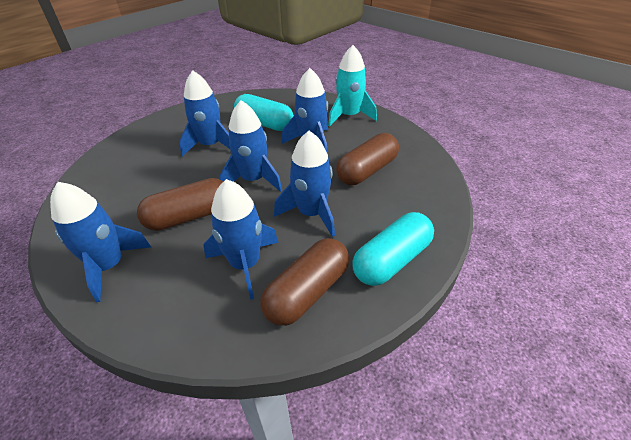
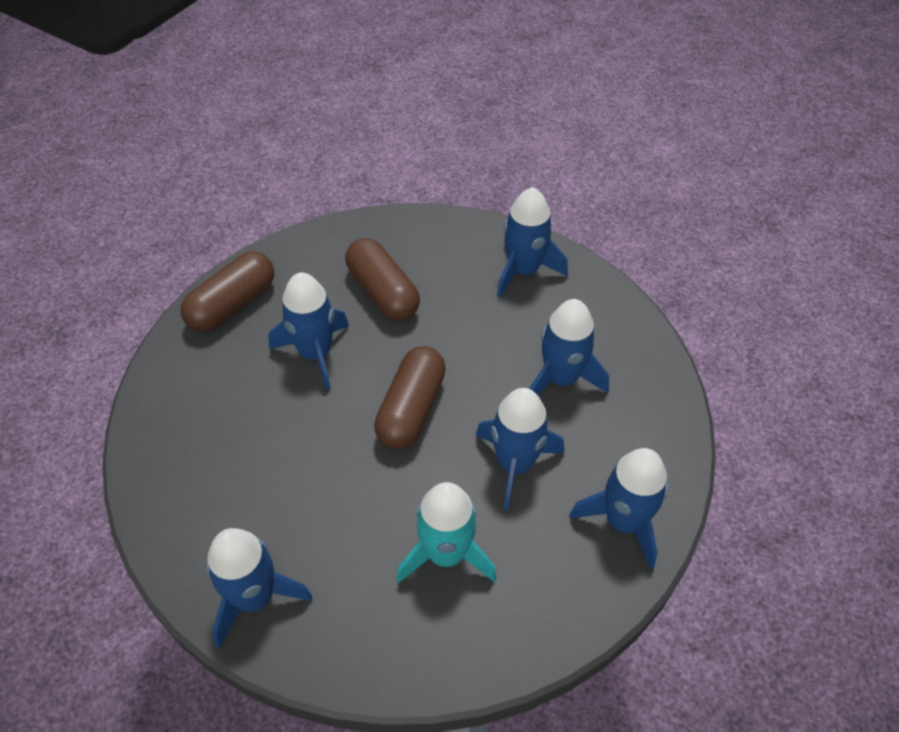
turquoise capsule: [234,94,294,131] [352,212,434,286] = 2 -> none = 0

